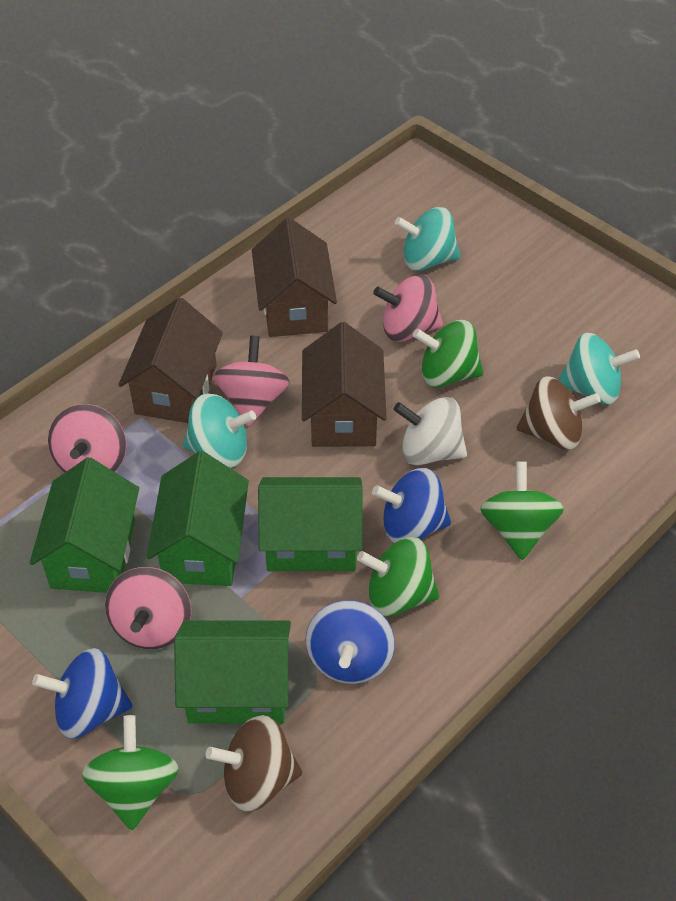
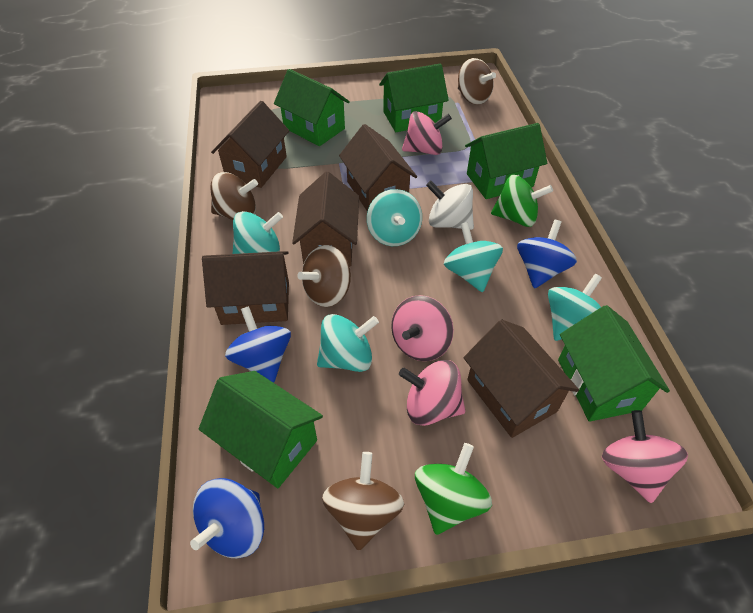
brown house: [118,298,223,423] [252,218,337,337] [302,322,387,447] = 3 -> [202,251,289,325] [211,101,289,188] [292,172,359,266] [339,124,417,212] [463,320,579,438] = 5
brown spinning top: [206,715,302,812] [517,376,601,450] = 2 -> [210,172,258,220] [297,245,351,307] [322,452,404,551] [458,58,496,105] = 4
green house: [30,457,139,593] [147,451,249,586] [174,620,291,724] [258,477,362,571] = 4 -> [199,371,323,488] [274,69,350,146] [379,63,449,132] [465,123,547,199] [558,305,670,422] = 5
green spinning top: [82,715,179,830] [357,537,439,617] [413,320,483,387] [480,462,564,560] = 4 -> [415,443,492,535] [491,175,553,227] = 2
turquoise spinning top: [183,393,256,468] [395,207,461,271] [558,333,640,405] = 3 -> [233,211,283,254] [317,314,379,372] [367,189,422,246] [444,222,503,292] [548,274,602,341] = 5

